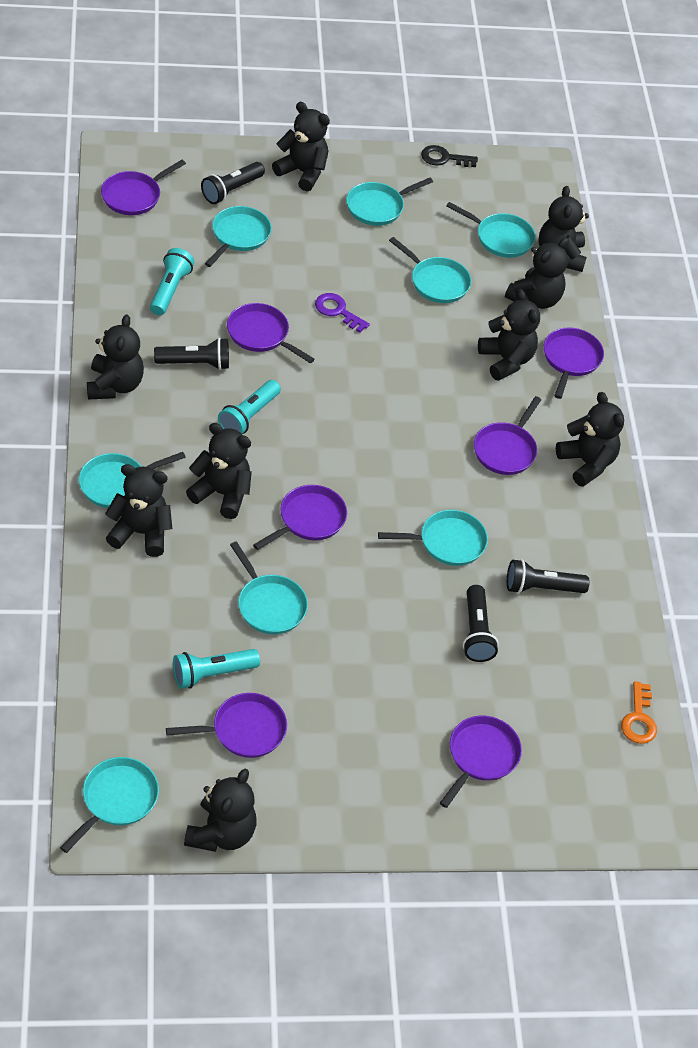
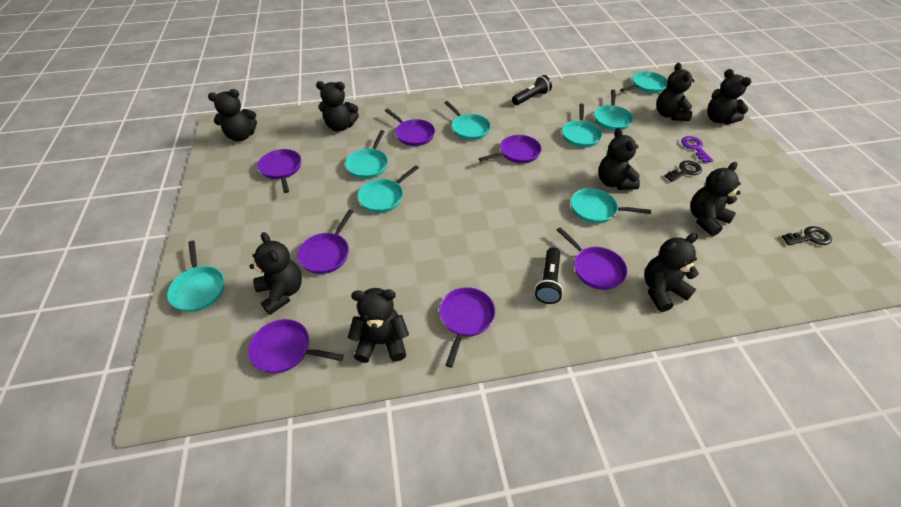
black flashlight: [154,338,229,370] [201,162,265,204] [463,585,499,662] [507,559,589,594] = 4 -> [512,75,552,105] [535,247,563,304] = 2
black key: [421,145,478,167] = 1 -> [664,160,702,182] [781,226,832,245] = 2
orange key: [621,681,657,744] = 1 -> none = 0
turquoise flashlight: [150,248,194,315] [173,649,260,689] [218,380,281,434] = 3 -> none = 0

